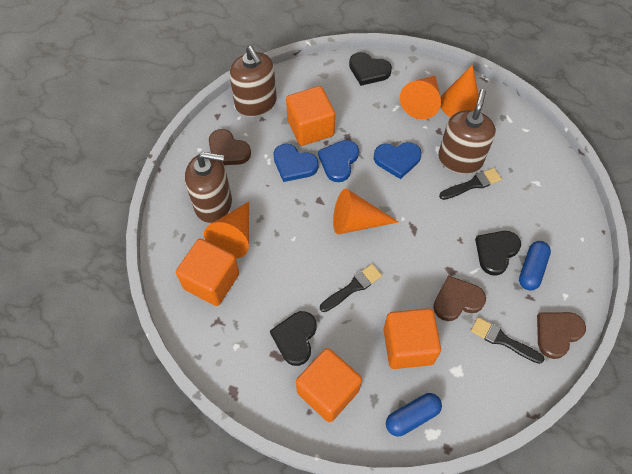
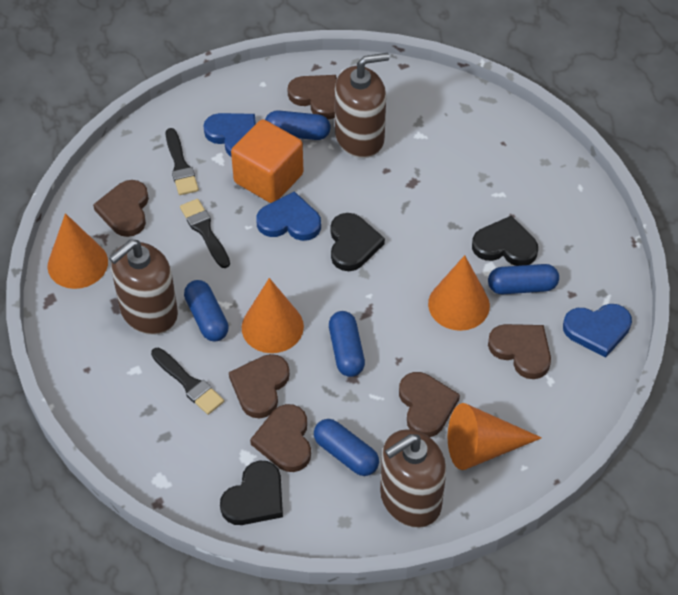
blue capsule: [386,393,442,436] [519,241,551,291] = 2 -> [184,280,229,341] [265,110,330,140] [314,419,379,476] [329,311,365,377] [488,264,559,294] = 5
brown heart: [209,129,251,165] [433,276,486,321] [537,312,586,359] = 3 -> [93,180,149,237] [229,354,290,418] [250,404,311,472] [288,75,337,120] [399,372,460,437] [488,324,551,379] = 6
orange cube: [176,239,239,306] [286,86,335,146] [296,348,362,422] [383,308,441,369] = 4 -> [231,119,303,203] = 1

